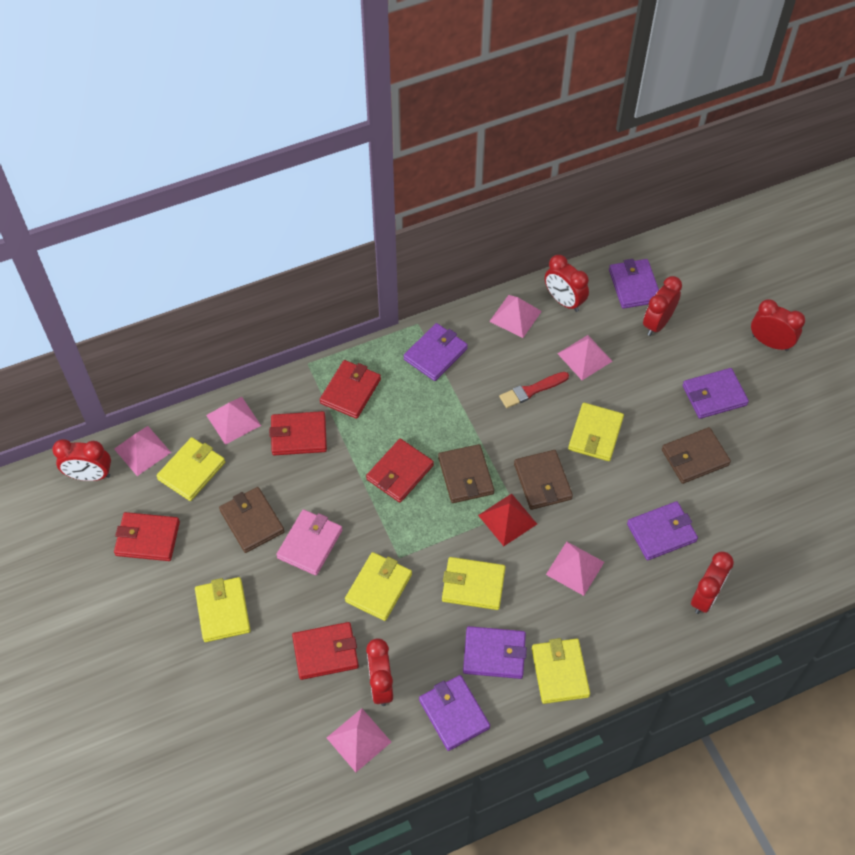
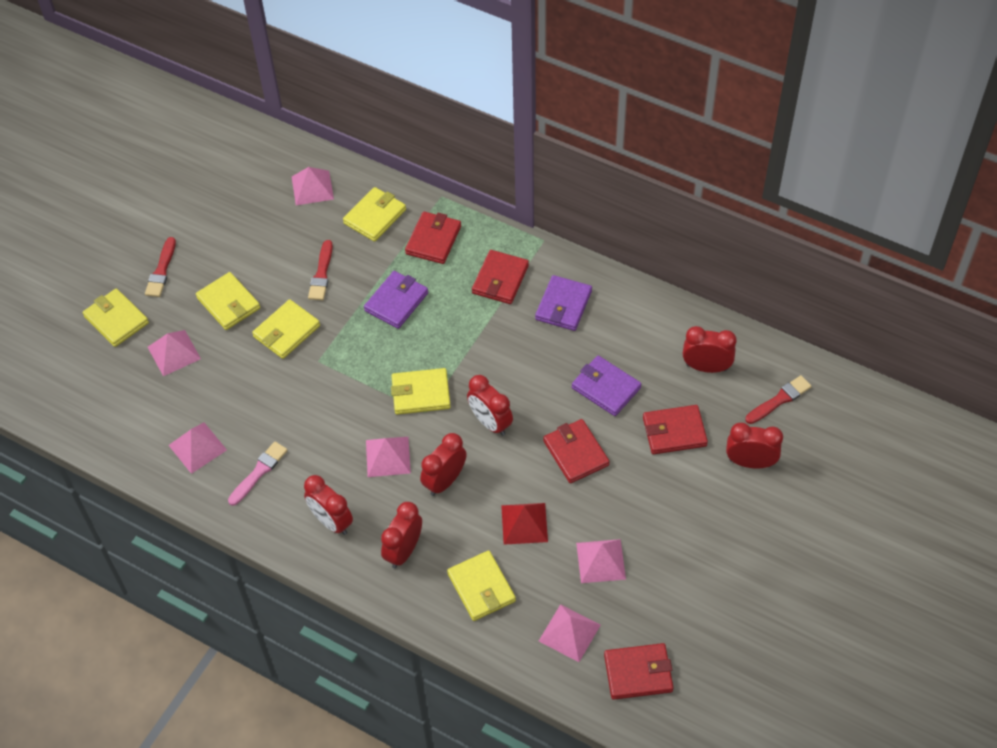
brown wallet: [219,487,285,553] [438,444,494,503] [514,450,573,510] [662,427,731,484] = 4 -> none = 0
pink brush: none = 0 -> [228,442,288,506] = 1
pink wallet: [276,509,343,576] = 1 -> none = 0
purple wallet: [404,323,468,381] [419,675,490,751] [463,626,527,679] [609,259,659,309] [627,501,698,560] [683,368,749,419] = 6 -> [364,271,428,329] [535,275,592,331] [572,356,641,416] = 3
red brush: [499,372,569,408] = 1 -> [145,237,176,297] [308,240,333,300] [745,375,812,424] = 3

